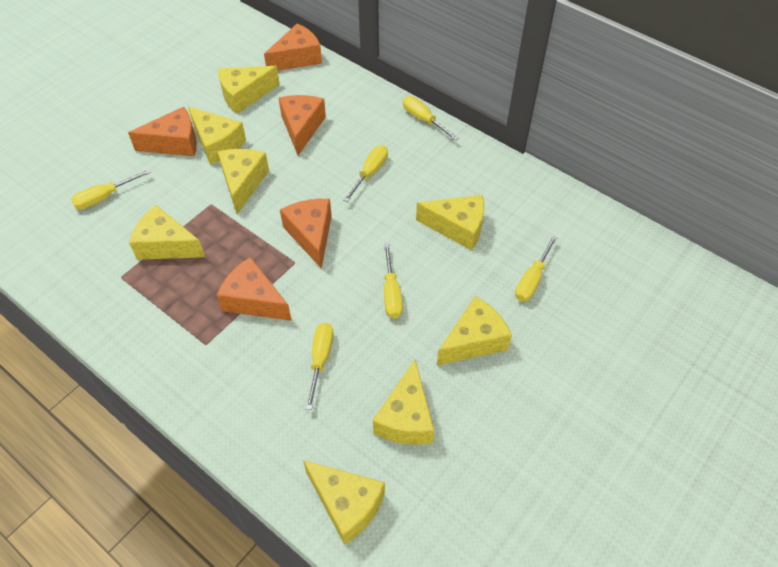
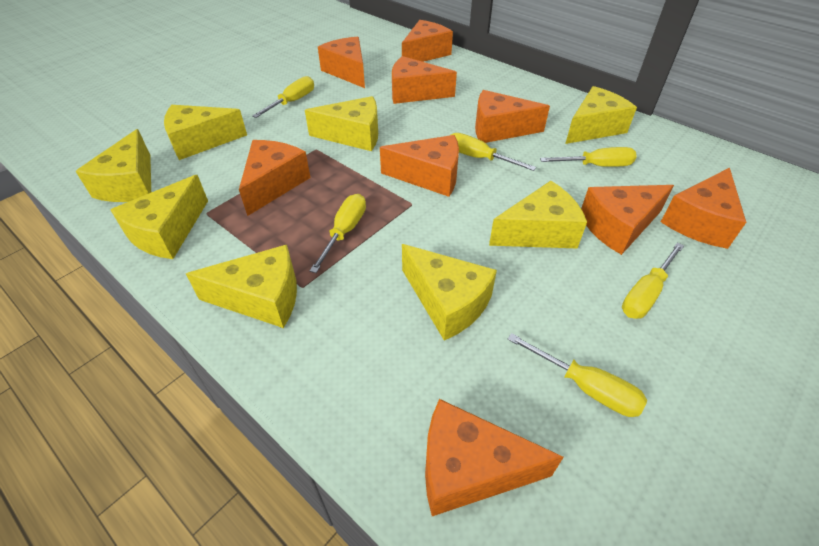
orange cheese: [128,107,197,156] [217,257,292,321] [264,23,322,71] [279,95,326,155] [280,199,332,269] = 5 -> [239,140,311,216] [318,37,365,88] [380,135,459,197] [392,56,457,104] [402,20,453,62] [425,399,564,516] [475,90,550,143] [581,185,674,255] [661,167,746,249] = 9

